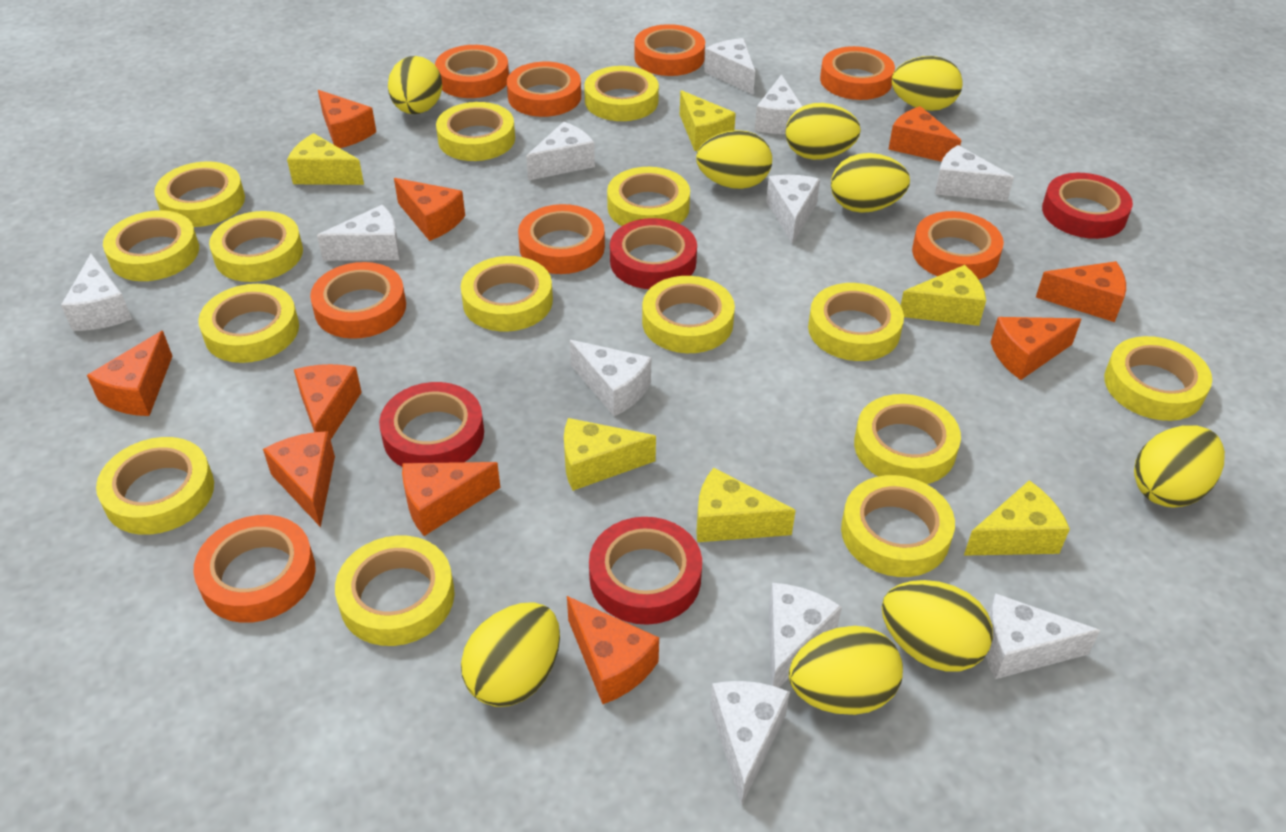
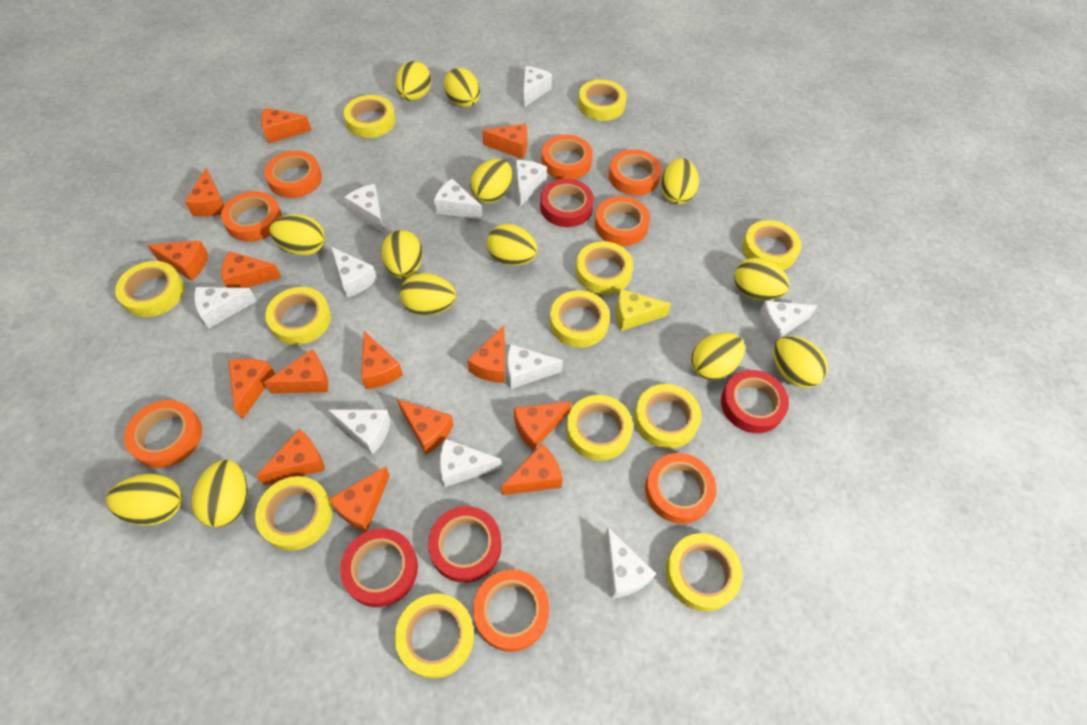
orange cheese: [87,331,172,416] [263,431,335,527] [294,364,362,440] [318,90,376,148] [394,178,465,241] [402,462,500,536] [567,596,659,704] [888,106,961,162] [991,317,1081,380] [1036,261,1126,322] = 10 -> [147,241,208,281] [185,168,225,217] [221,251,282,288] [228,358,275,420] [256,429,325,485] [261,108,312,144] [264,349,328,394] [329,466,390,532] [361,331,403,389] [397,399,454,455] [467,325,505,383] [482,123,527,159] [501,444,563,495] [514,401,571,450] = 14
yellow cheese: [287,133,364,185] [564,418,656,491] [680,90,736,151] [696,468,796,542] [900,265,986,326] [964,480,1070,556] = 6 -> [616,289,671,331] = 1
yellow egg: [388,56,442,114] [461,602,560,707] [696,130,772,189] [785,103,861,160] [789,626,903,715] [831,153,910,213] [882,580,993,672] [891,56,963,111] [1134,425,1225,508] = 9 -> [106,474,182,525] [191,460,248,527] [269,214,325,256] [381,230,423,279] [395,61,431,101] [400,273,456,315] [444,68,480,107] [470,159,512,203] [487,224,538,266] [661,158,699,204] [691,332,745,381] [734,258,790,300] [773,336,828,388] = 13
yellow tape: [96,437,214,535] [103,210,199,281] [154,161,245,227] [198,284,299,363] [209,211,303,282] [335,535,455,646] [436,102,515,161] [461,256,553,331] [584,66,659,121] [607,167,690,226] [642,276,735,353] [808,283,904,361] [841,475,955,577] [854,394,961,484] [1104,336,1212,421] = 15 -> [115,261,184,317] [255,476,333,551] [265,287,331,345] [344,95,396,138] [395,594,474,679] [550,290,610,348] [566,395,633,461] [576,241,633,295] [578,80,627,121] [634,384,701,449] [666,533,743,611] [742,220,801,270] = 12

